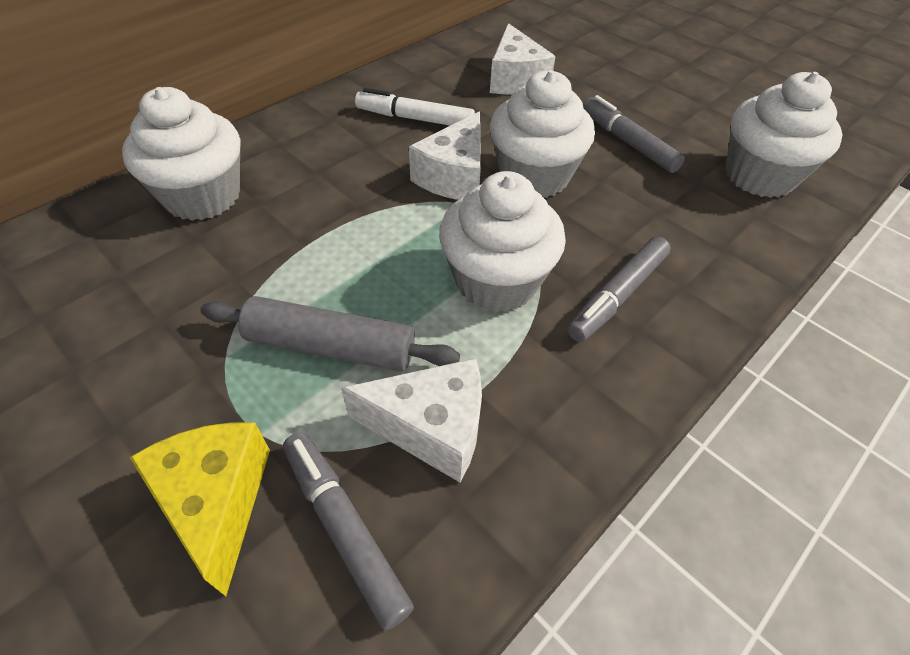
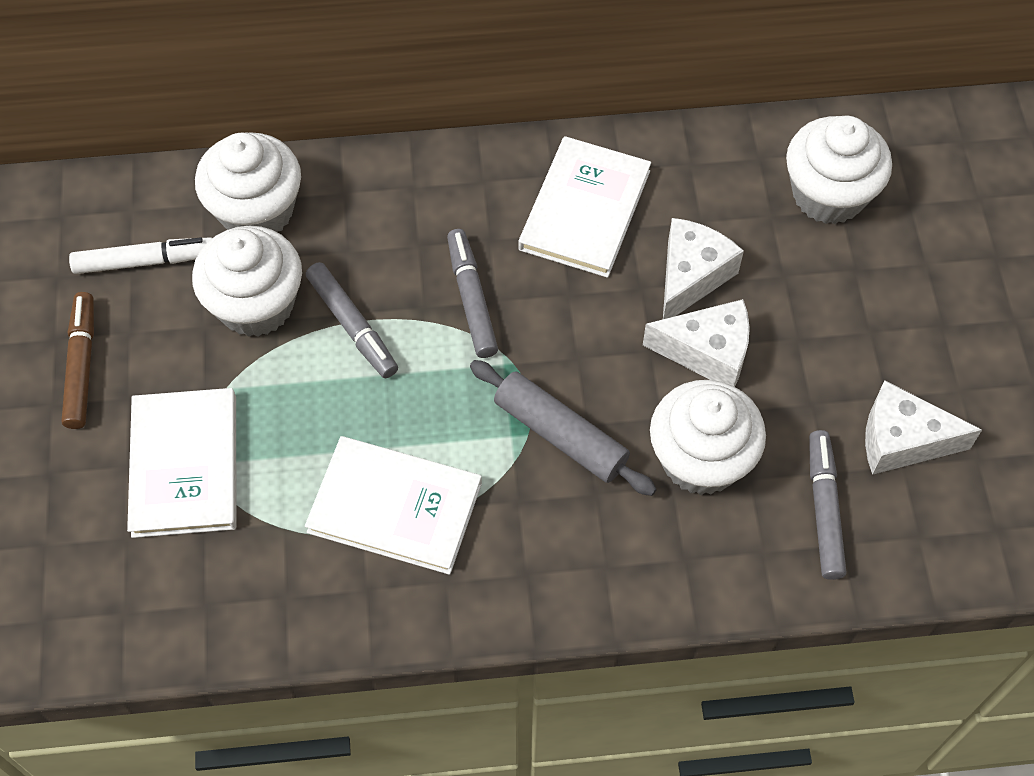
brown marker: none = 0 -> [61,292,94,429] = 1
white book: none = 0 -> [127,388,237,538] [305,436,482,575] [518,136,651,278] = 3
yellow cheese: [129,422,270,596] = 1 -> none = 0

